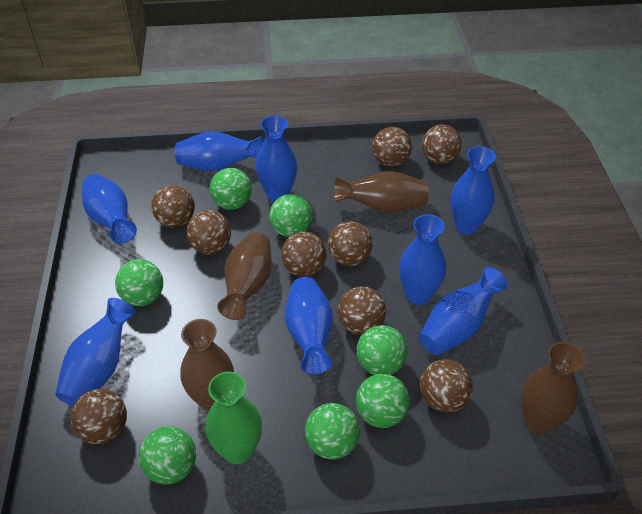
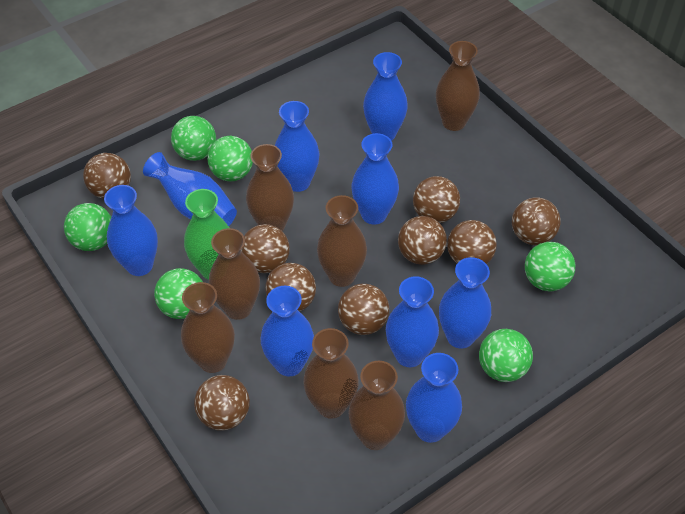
blue vase: [55,298,136,406] [82,174,137,244] [175,132,264,171] [256,116,297,202] [285,277,333,375] [399,214,446,305] [419,267,508,355] [450,146,496,234] = 8 -> [104,185,158,276] [143,152,237,226] [261,286,314,377] [274,101,320,192] [351,133,399,225] [363,52,408,141] [386,276,439,367] [406,353,462,443] [439,257,491,349] = 9
brown vase: [180,319,234,411] [217,232,271,320] [334,171,429,213] [521,342,585,434] = 4 -> [181,282,235,373] [209,228,260,320] [246,144,294,231] [303,328,359,419] [317,195,367,287] [348,361,405,450] [436,41,480,131] = 7
green ball: [115,259,163,306] [139,426,196,485] [210,168,252,210] [269,194,313,237] [305,403,360,460] [356,374,409,428] [357,325,407,375] = 7 -> [64,203,111,251] [154,268,203,319] [171,116,216,161] [207,136,253,181] [479,329,533,382] [525,242,575,292] = 6

